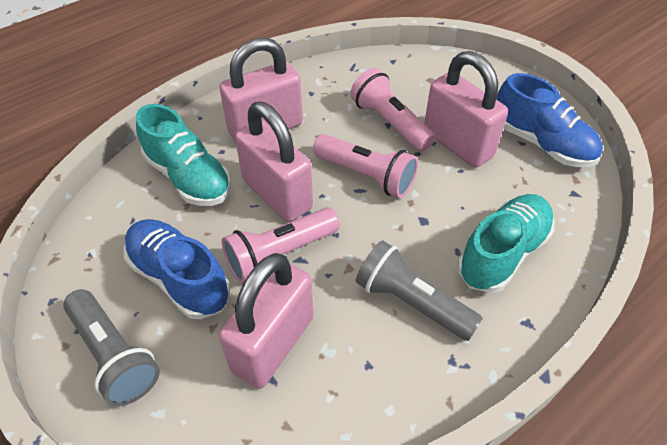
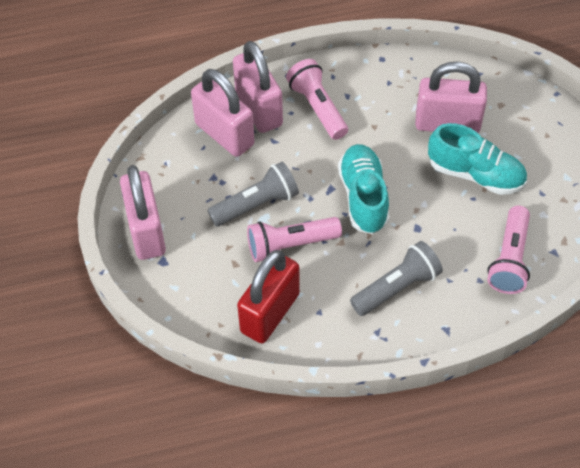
blue shoe: [124,219,230,319] [496,73,603,167] = 2 -> none = 0
red padlock: none = 0 -> [237,250,300,343] = 1

